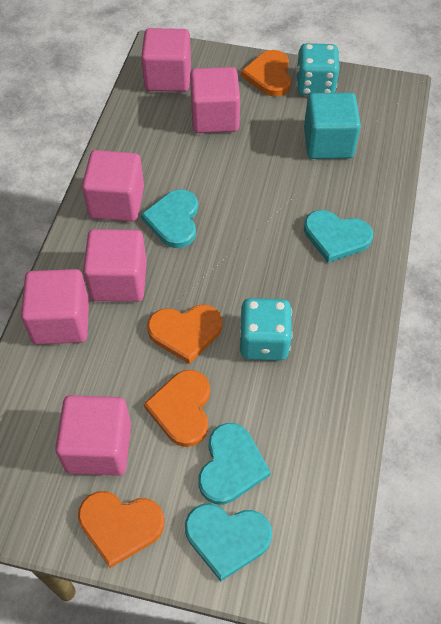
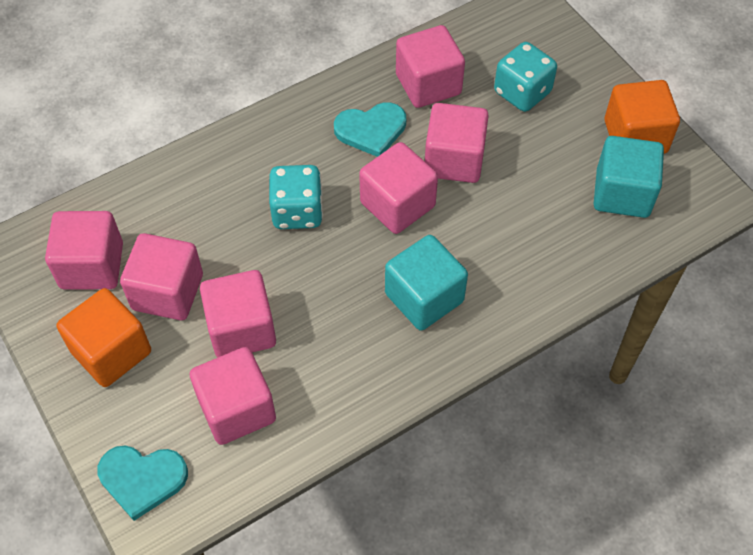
orange cube: none = 0 -> [57,288,151,387] [605,80,680,154] = 2
orange heart: [78,491,165,568] [144,370,210,447] [147,305,222,364] [241,50,291,97] = 4 -> none = 0
pink cube: [21,269,89,345] [55,395,131,476] [82,150,144,222] [83,229,147,302] [141,28,191,92] [190,67,240,133] = 6 -> [45,211,123,290] [120,233,203,320] [189,347,276,445] [200,270,276,358] [359,142,438,234] [396,25,465,108] [425,103,489,183] = 7
turquoise cube: [304,93,361,159] = 1 -> [385,235,468,331] [594,136,664,218] = 2
turquoise heart: [141,189,198,248] [185,503,272,581] [198,423,271,505] [304,210,373,263] = 4 -> [97,446,188,521] [334,102,406,157] = 2

